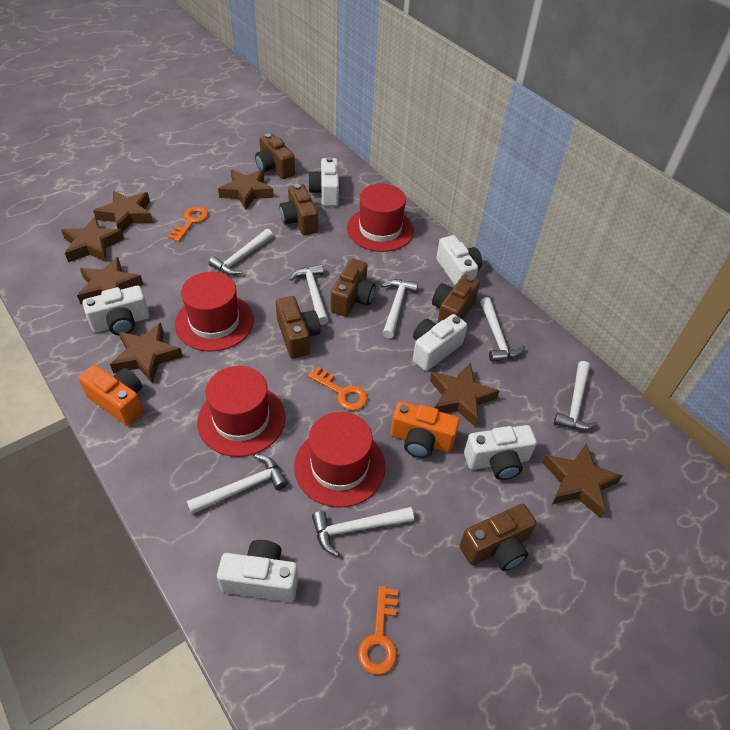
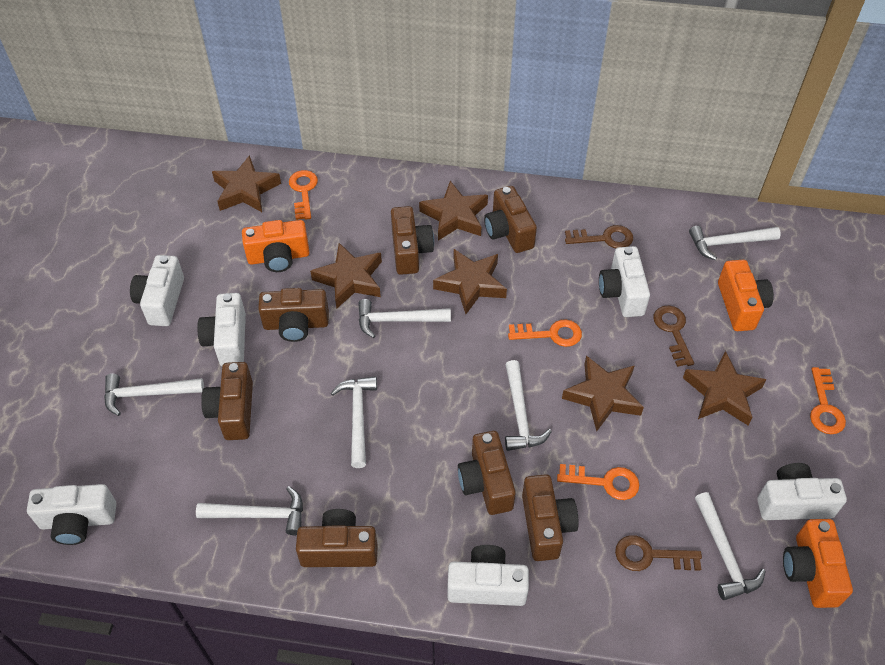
brown camera: [255,134,295,179] [276,296,320,359] [279,184,318,235] [331,259,376,317] [432,274,480,324] [459,504,537,571] = 6 -> [201,362,253,440] [258,288,329,342] [296,509,378,567] [391,206,434,275] [458,431,516,515] [484,186,537,253] [522,474,579,561] = 7
brown key: none = 0 -> [565,225,633,248] [615,535,702,571] [653,306,694,367] = 3
brown star: [61,216,124,262] [77,257,143,304] [93,191,153,232] [110,323,183,383] [218,170,274,210] [430,363,499,427] [543,443,623,517] = 7 -> [212,155,281,212] [310,243,382,308] [419,181,488,241] [433,249,507,314] [562,355,644,431] [683,351,767,426] = 6
orange camera: [78,365,144,426] [391,401,460,458] = 2 -> [242,220,310,272] [718,260,774,331] [783,519,853,608] = 3
orange key: [168,206,208,242] [308,366,368,410] [358,586,398,675] = 3 -> [289,170,318,220] [508,320,582,347] [557,464,639,500] [810,367,846,434] = 4
red hat: [175,272,254,352] [197,366,286,457] [294,412,385,507] [347,183,414,252] = 4 -> none = 0

